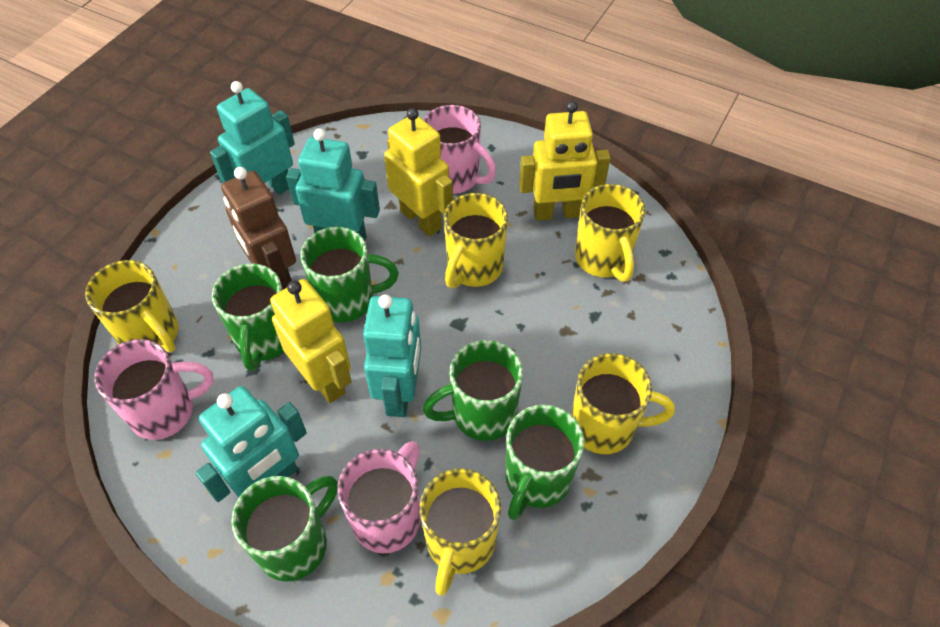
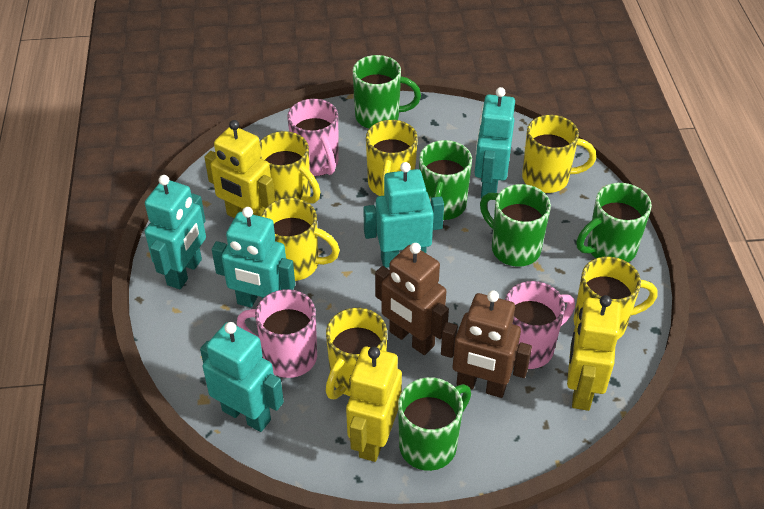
brown robot: [221,167,296,290] = 1 -> [375,243,449,355] [441,290,532,398] = 2
turquoise robot: [196,386,307,502] [210,81,295,195] [286,128,380,241] [363,294,421,417] = 4 -> [145,175,206,289] [200,322,284,432] [212,207,295,308] [363,162,444,268] [475,87,515,198] = 5
yellow mug: [85,260,179,353] [419,468,501,596] [444,193,508,289] [571,353,675,454] [575,184,645,282] = 5 -> [260,131,320,203] [261,198,340,281] [326,308,387,399] [366,120,418,196] [522,115,596,193] [574,256,657,339] = 6

